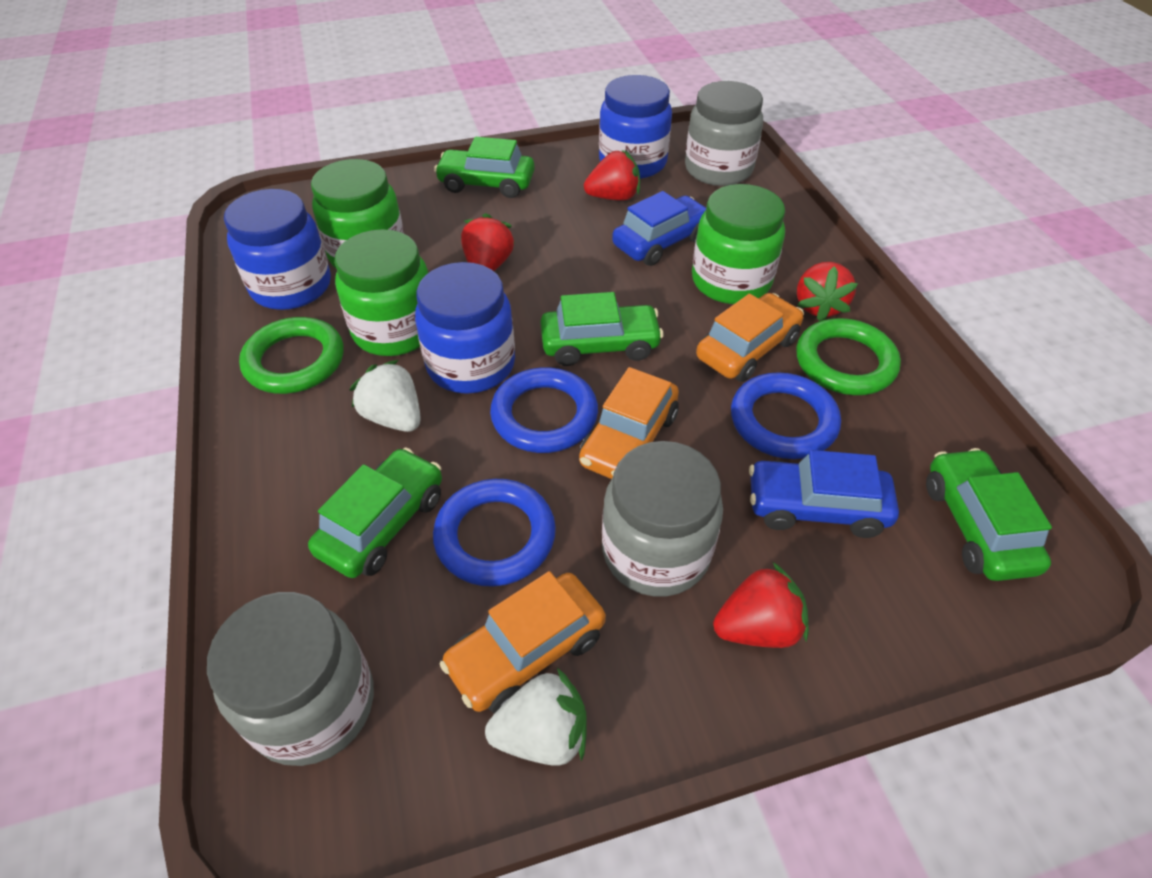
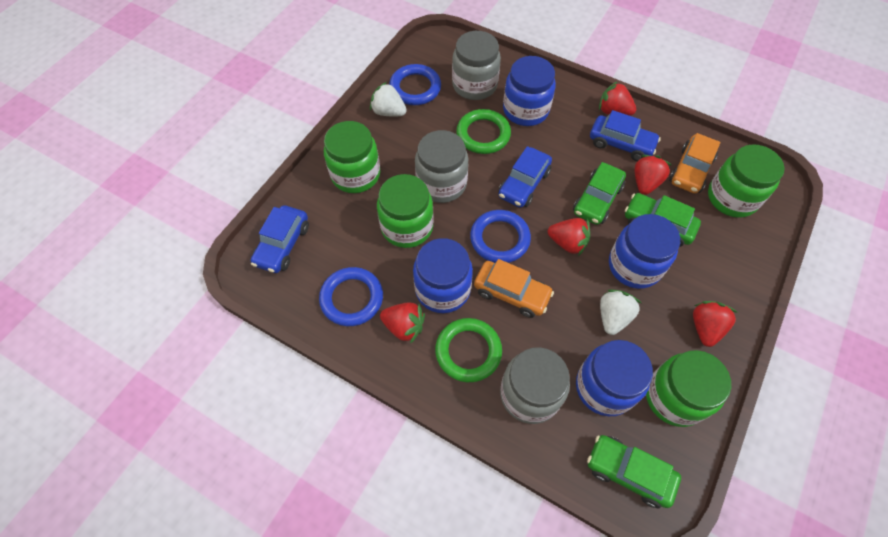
blue car: [612,191,706,266] [749,450,899,538] = 2 -> [251,205,309,273] [498,146,552,208] [590,110,661,161] = 3
blue jar: [224,189,331,310] [415,262,515,394] [599,75,672,179] = 3 -> [413,238,473,313] [503,56,556,126] [576,340,653,416] [609,214,680,289] = 4
green car: [308,447,442,578] [434,137,535,198] [540,292,664,366] [926,448,1052,581] = 4 -> [573,162,626,225] [587,435,681,509] [625,193,701,247] = 3
green jar: [311,159,404,268] [334,229,428,356] [692,184,785,304] = 3 -> [324,121,380,193] [377,174,434,248] [646,350,731,427] [708,144,785,218] = 4
orange car: [440,571,606,713] [579,367,679,479] [696,293,804,382] = 3 -> [474,259,554,318] [669,133,720,194] = 2
red strawberry: [461,213,515,271] [584,150,640,201] [713,562,809,648] [797,262,858,322] = 4 -> [380,303,425,344] [548,218,590,256] [599,81,636,116] [634,155,671,195] [693,301,738,347] = 5

